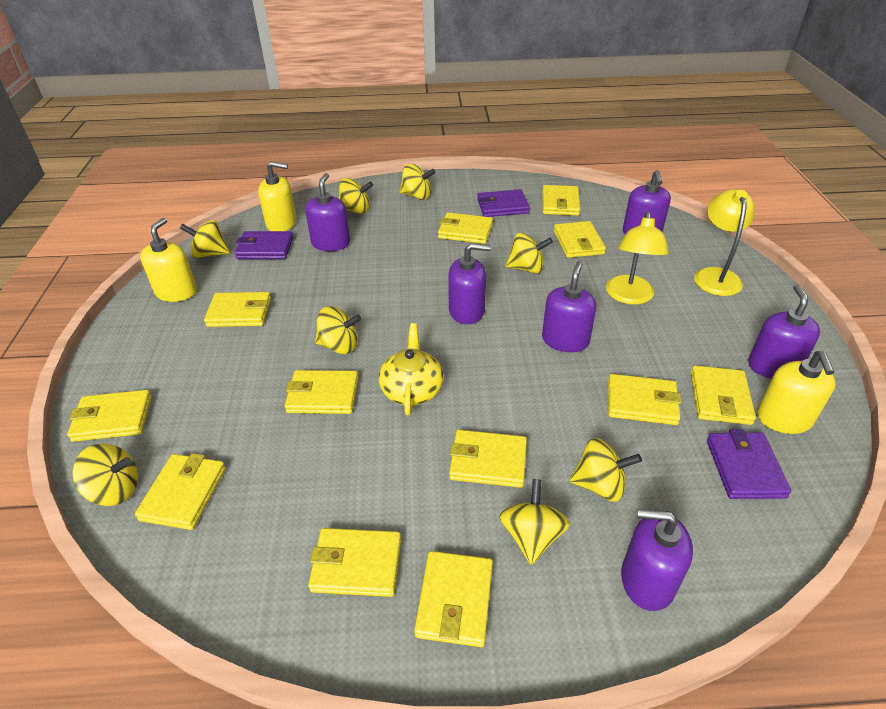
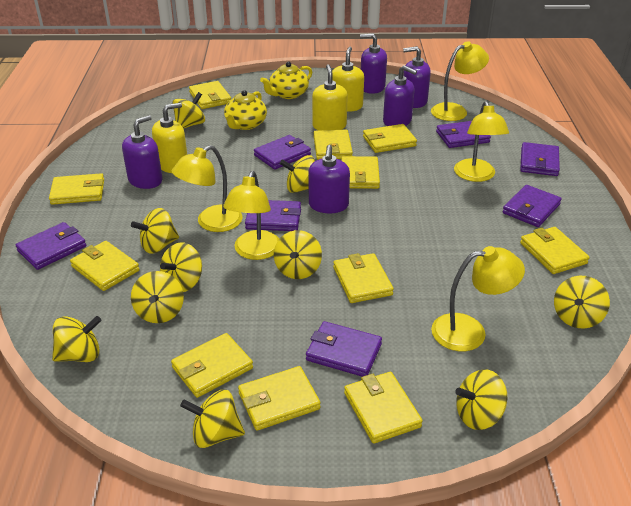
purple soap dispenser: [305,173,350,251] [448,243,491,324] [542,261,596,352] [621,509,693,611] [623,170,671,235] [748,285,820,379] = 6 -> [122,115,163,189] [308,145,350,213] [360,33,387,94] [383,65,417,126] [403,46,431,108] = 5
purple wallet: [234,231,293,259] [477,189,530,217] [707,429,791,499] = 3 -> [16,222,86,270] [245,200,301,231] [254,135,311,170] [306,321,382,377] [436,121,491,148] [502,185,562,227] [520,142,560,176] = 7
yellow lamp: [606,211,669,305] [694,189,754,296] = 2 -> [172,145,242,232] [223,171,279,260] [431,41,489,121] [431,246,525,351] [454,101,509,182] = 5
yellow spinning top: [72,444,138,506] [180,220,230,259] [315,306,362,354] [338,178,373,214] [400,164,435,200] [499,479,570,565] [505,233,553,274] [570,438,642,502] = 8 -> [52,316,101,362] [131,208,179,254] [131,271,184,323] [160,243,202,292] [172,92,205,129] [180,389,245,448] [274,230,322,279] [280,155,315,193] [455,369,507,430] [554,276,610,329] = 10
yellow teapot: [379,323,444,416] = 1 -> [224,90,267,130] [260,62,312,99] = 2
yellow wallet: [67,390,152,442] [135,453,226,530] [204,292,271,327] [285,370,358,414] [308,528,401,597] [414,551,493,647] [438,212,493,244] [449,430,527,488] [543,185,580,216] [554,221,606,258] [608,374,682,425] [691,365,756,425] = 12 -> [49,173,104,205] [70,241,140,291] [171,333,253,398] [189,81,231,109] [238,366,321,431] [314,130,353,160] [333,253,394,303] [341,156,380,189] [344,372,423,444] [363,124,417,153] [520,227,590,274] = 11

